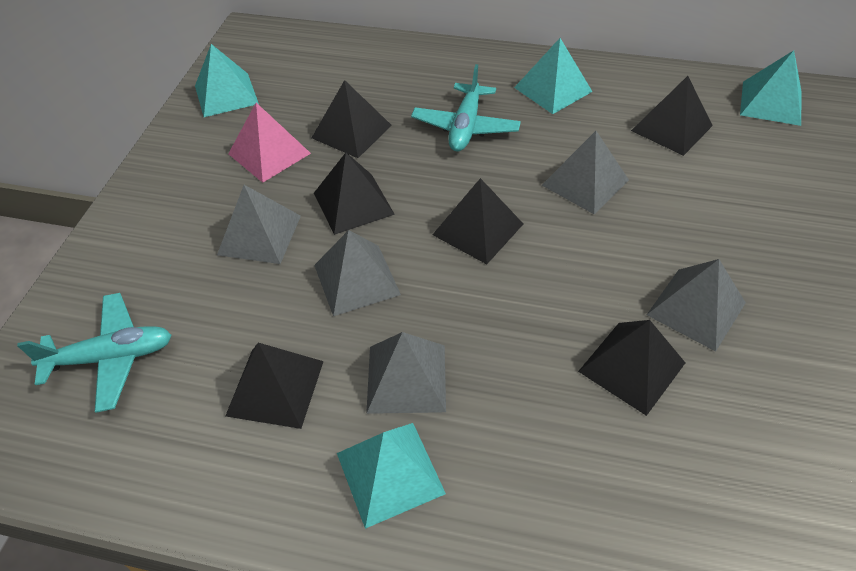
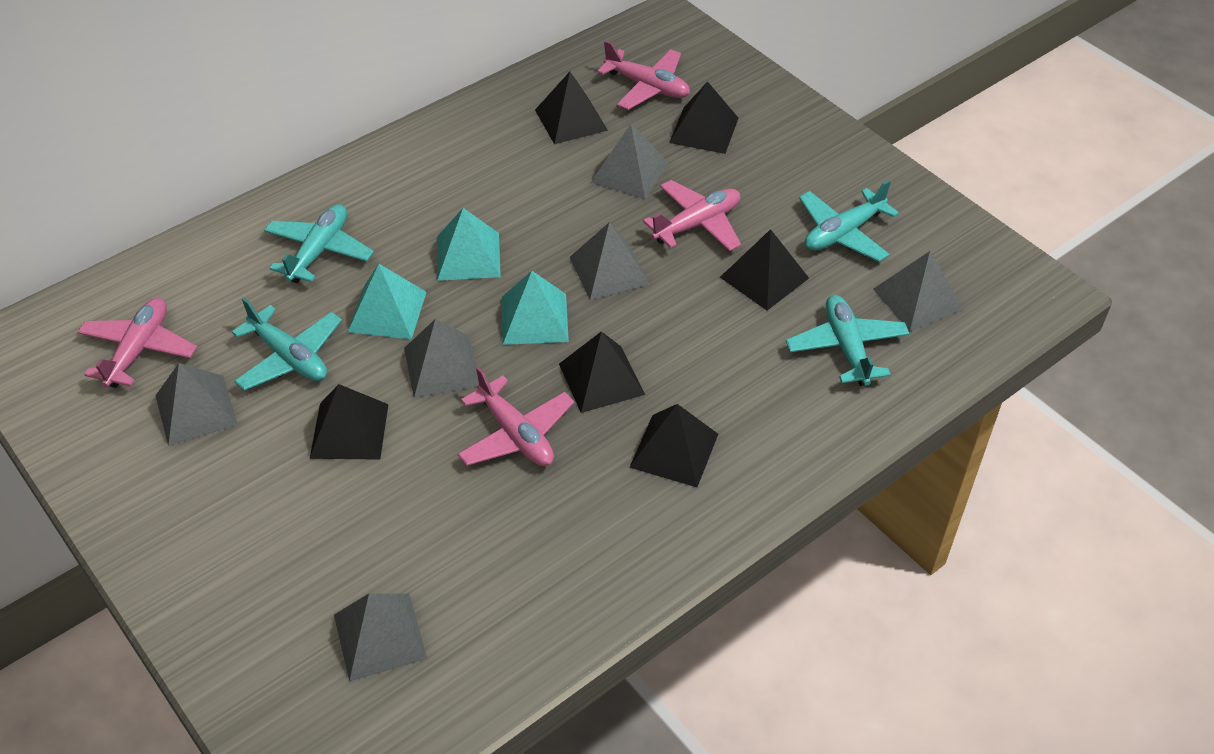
grey pyramid: [217,185,301,264] [314,230,401,316] [366,332,446,414] [542,131,629,214] [647,259,746,352] = 5 -> [155,363,238,446] [334,593,427,681] [404,319,479,398] [570,222,650,300] [591,124,668,199] [873,251,963,331] = 6
pink plane: none = 0 -> [77,298,197,388] [458,366,574,466] [597,40,690,110] [643,180,741,251] = 4
pink pyramid: [228,103,311,183] = 1 -> none = 0
turquoise plane: [17,293,172,413] [411,64,521,151] = 2 -> [232,298,342,391] [264,204,374,283] [786,295,910,386] [799,180,899,262] = 4
turquoise pyramid: [195,44,259,117] [337,423,446,529] [514,38,593,114] [740,50,802,126] = 4 -> [348,264,427,339] [437,208,501,281] [502,271,569,345] = 3

